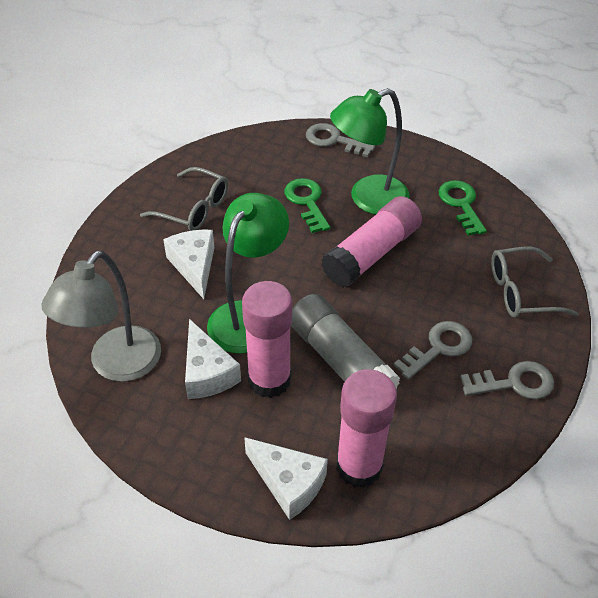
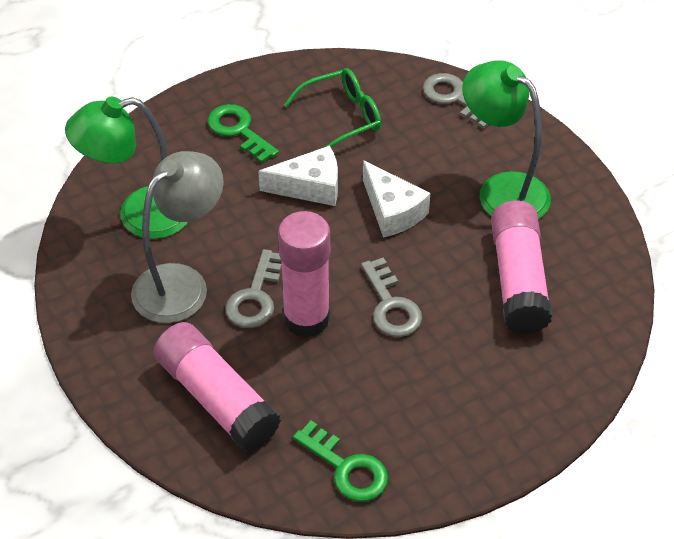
green glasses: none = 0 -> [284,68,381,148] = 1
grey glasses: [140,167,228,231] [491,247,578,318] = 2 -> none = 0
grey glue stick: [291,294,400,389] = 1 -> none = 0
white cheese: [163,230,214,299] [185,319,241,399] [244,437,328,520] = 3 -> [258,146,338,206] [363,160,430,238] = 2

